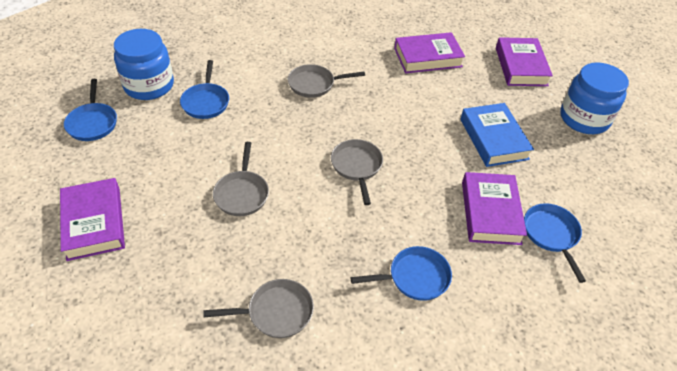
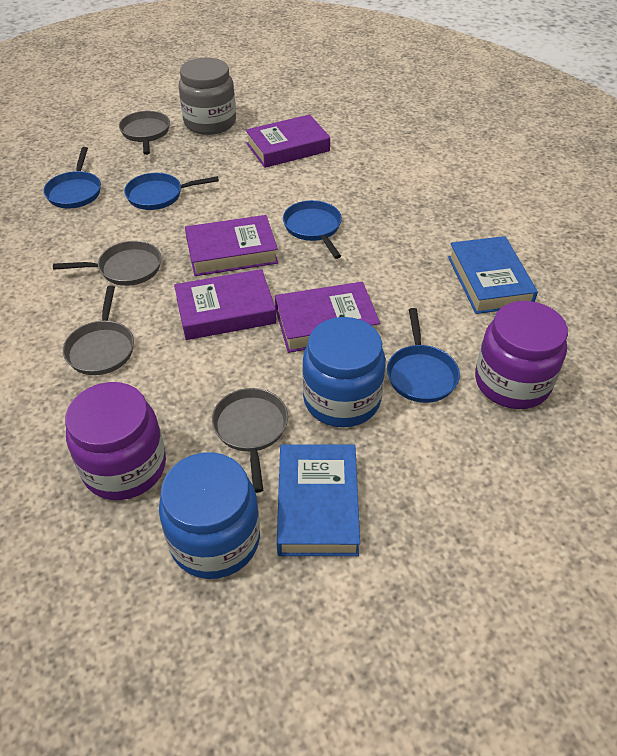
blue book: [461,103,534,167] = 1 -> [277,444,360,556] [448,236,538,314] = 2
grey jar: none = 0 -> [179,58,236,135] = 1
purple jar: none = 0 -> [65,382,166,500] [475,301,568,409] = 2

